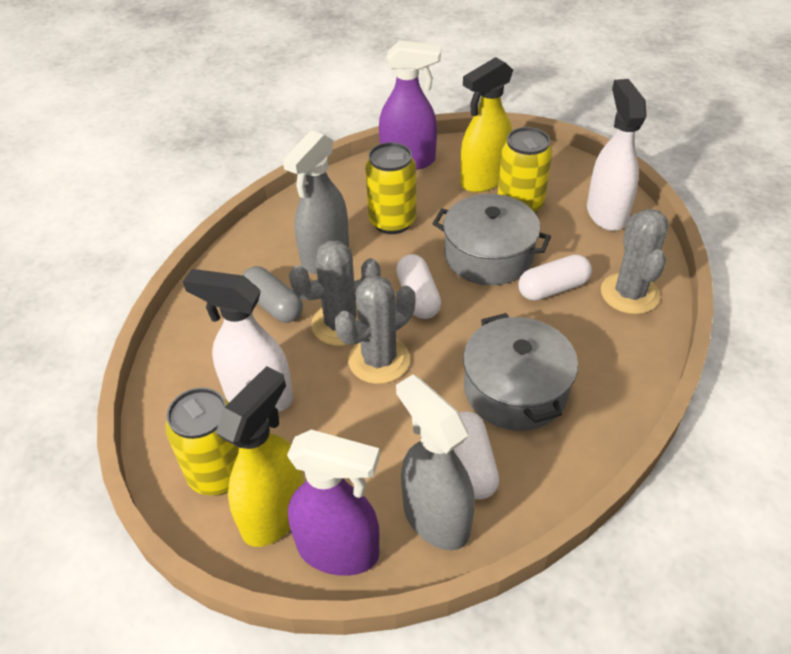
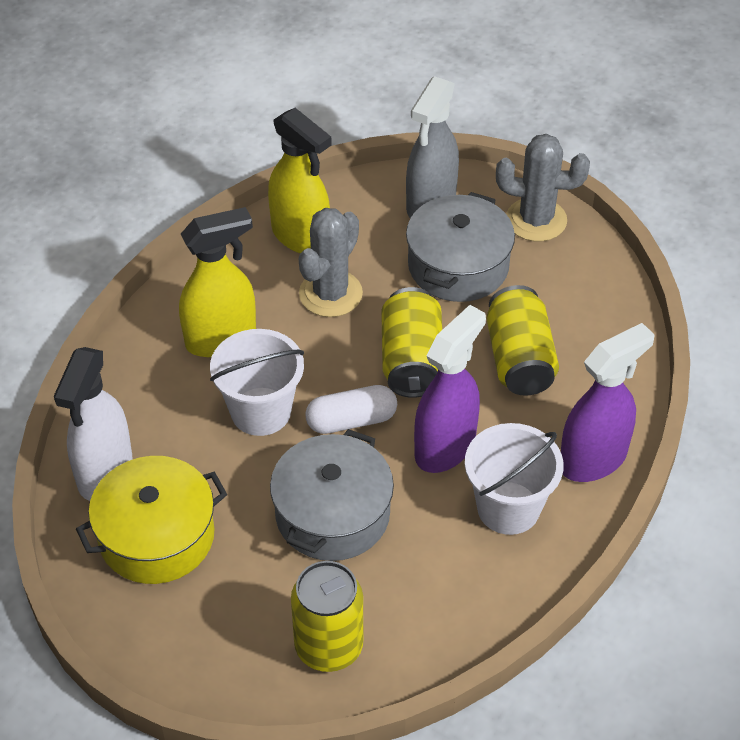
grey cactus: [289,240,381,346] [335,275,415,384] [601,209,669,314] = 3 -> [299,208,363,317] [496,134,590,242] = 2
grey capsule: [243,266,303,323] = 1 -> none = 0
grey spray bottle: [283,130,349,274] [396,374,475,551] = 2 -> [406,76,459,218] = 1
white bucket: none = 0 -> [210,329,304,436] [465,423,564,535] = 2
white capsule: [396,254,441,319] [454,411,499,500] [518,254,592,301] = 3 -> [305,385,397,434] = 1
white spray bottle: [183,269,293,412] [587,79,647,231] = 2 -> [54,347,132,501] = 1
yellow pot: none = 0 -> [76,456,227,584] = 1

